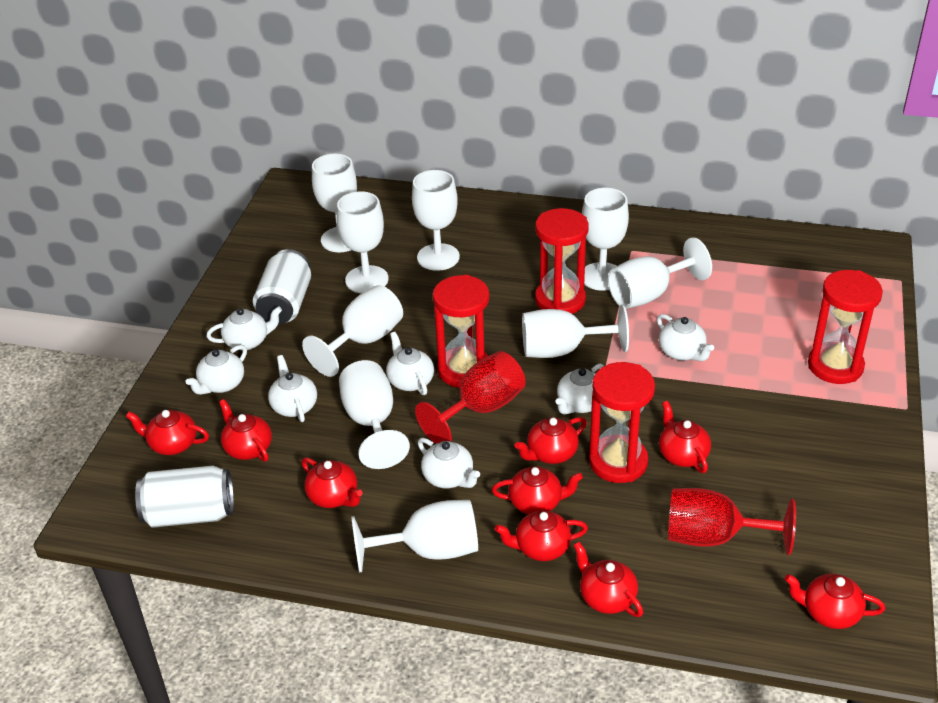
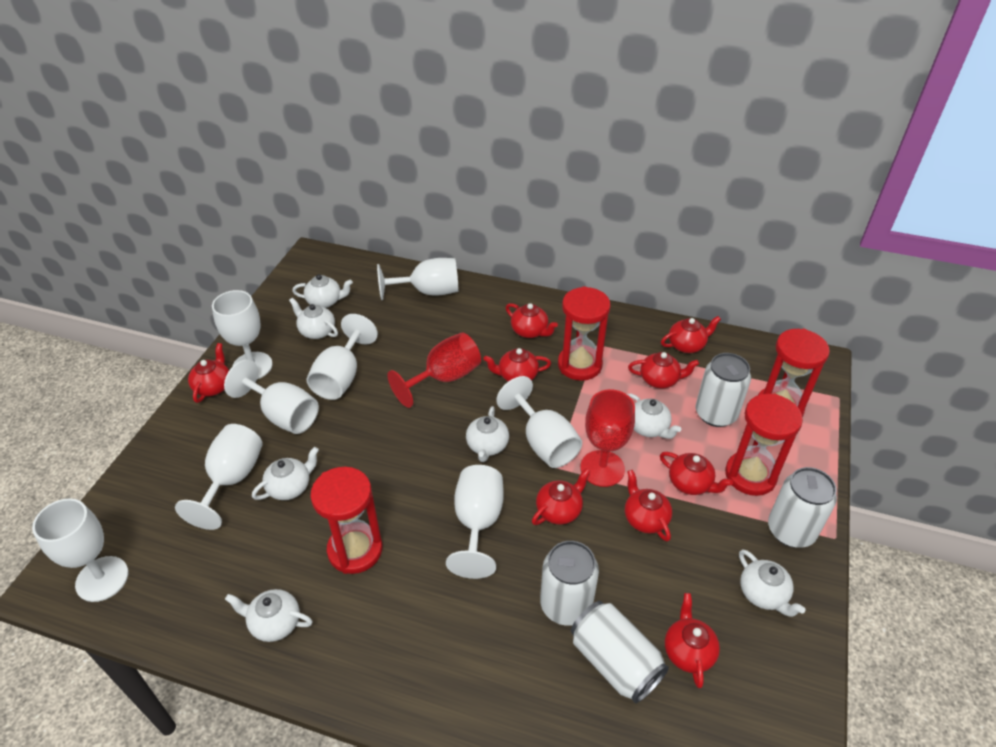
white can: [135,466,234,528] [253,249,311,325] = 2 -> [540,541,599,626] [571,601,669,703] [696,353,751,427] [768,467,837,548] = 4
white goblet: [302,285,403,377] [312,154,357,252] [337,191,389,293] [339,360,410,469] [351,500,478,572] [412,170,460,271] [522,305,629,358] [582,188,629,291] [608,237,712,309] = 9 -> [32,498,129,602] [175,424,262,530] [212,290,273,379] [224,360,319,434] [306,314,378,400] [377,258,459,300] [446,465,504,579] [496,376,582,468] = 8

